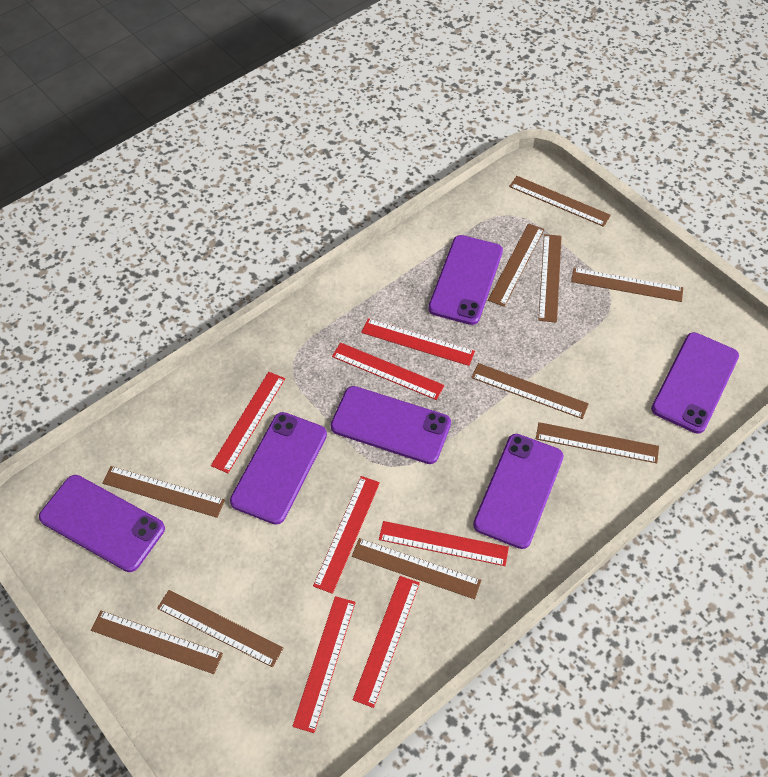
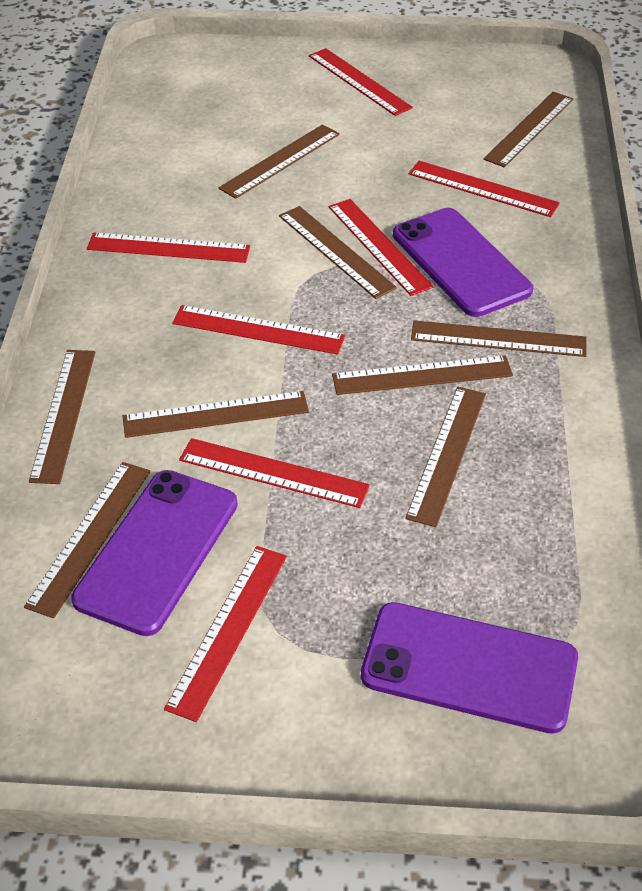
brown ruler: [91,611,223,674] [102,466,225,518] [157,590,283,667] [352,538,481,599] [471,363,589,419] [488,223,544,307] [509,176,611,227] [536,422,659,463] [538,234,562,323] [571,268,683,302] = 10 -> [24,462,150,618] [29,350,95,484] [122,391,309,438] [218,124,340,199] [279,206,397,299] [332,355,513,395] [405,387,486,527] [411,320,587,357] [483,92,573,168] = 9
purple phone: [39,475,165,572] [230,412,327,525] [331,386,451,464] [428,235,503,325] [473,434,564,549] [651,332,739,434] = 6 -> [71,470,238,636] [361,602,578,734] [393,208,533,317] = 3

